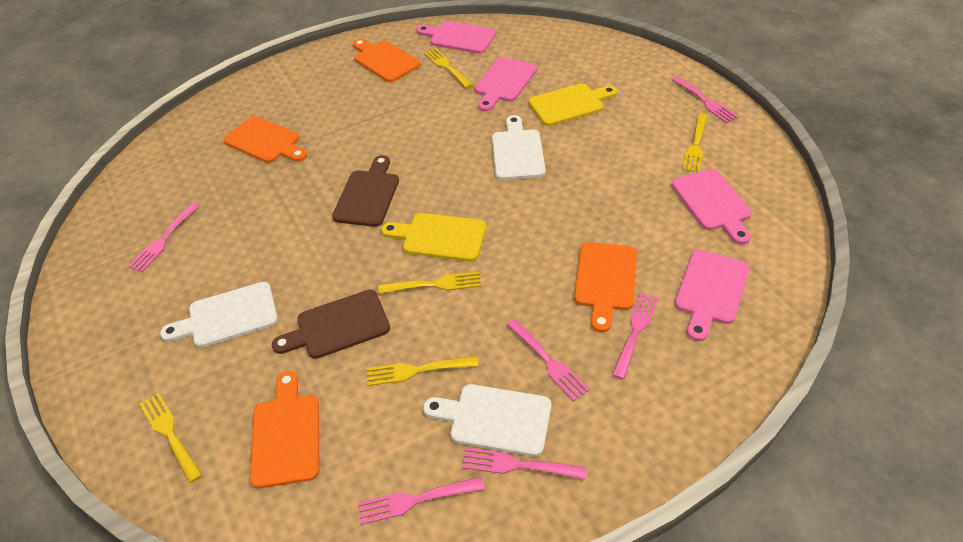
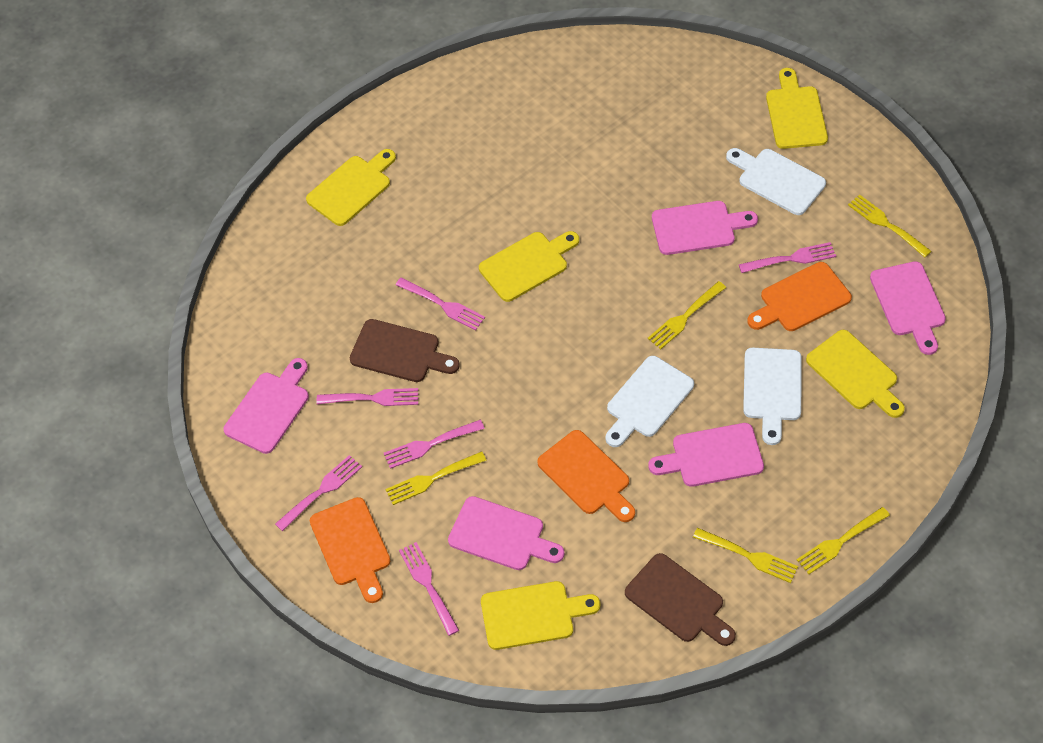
orange cutting board: [223,116,307,163] [250,371,319,488] [353,39,421,82] [574,242,637,333] = 4 -> [310,497,390,603] [537,430,635,522] [747,262,852,331] = 3
pink cutting board: [416,21,496,54] [475,57,537,111] [671,169,752,245] [675,249,749,341] = 4 -> [223,358,309,454] [448,496,565,570] [648,423,764,487] [652,201,758,255] [870,261,946,355] = 5
yellow cutting board: [381,213,486,262] [529,83,617,126] = 2 -> [306,149,396,226] [479,231,579,302] [481,581,600,650] [766,68,828,149] [806,330,905,418] = 5

